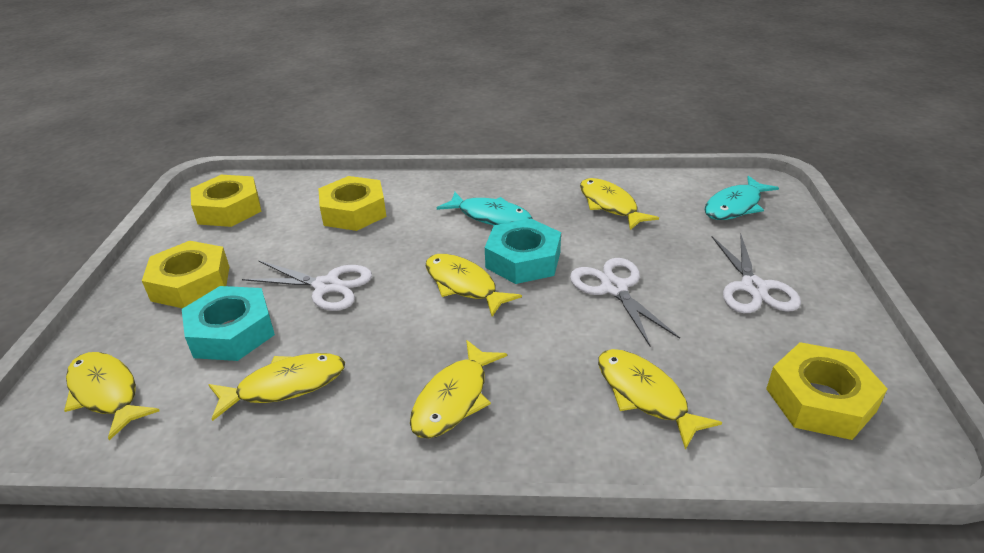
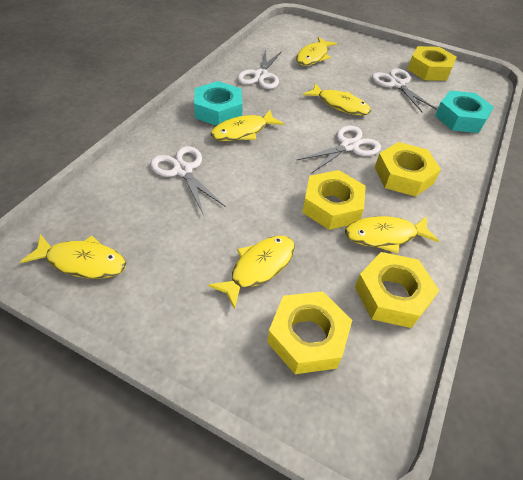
turquoise fish: [437,192,532,225] [704,176,779,220] = 2 -> none = 0
white scissors: [242,260,372,311] [570,258,680,346] [712,234,801,313] = 3 -> [150,146,225,214] [237,49,282,89] [297,125,381,173] [372,69,437,112] = 4
yellow nut: [142,241,229,308] [190,175,261,227] [318,176,387,231] [766,342,888,440] = 4 -> [267,291,352,374] [302,170,366,230] [355,252,439,328] [375,142,441,197] [407,46,457,81] = 5

